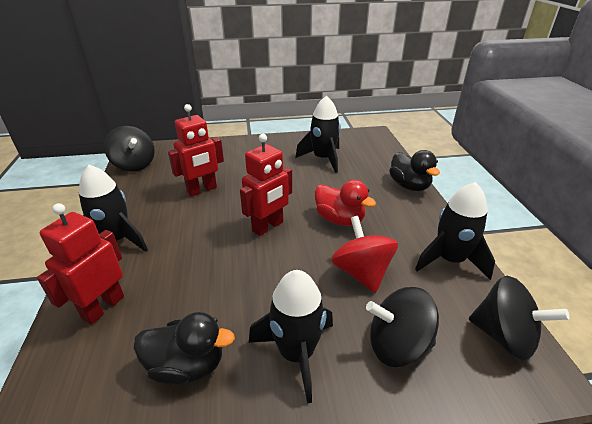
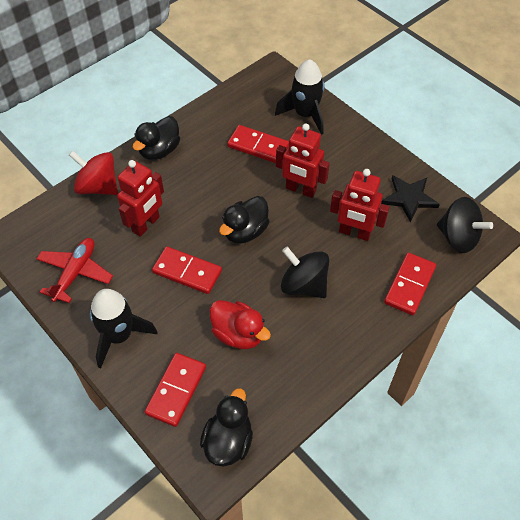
black duck: [133,312,235,385] [389,150,440,191] = 2 -> [133,116,180,160] [200,388,253,467] [219,196,270,244] = 3
black rocket: [78,165,148,252] [249,270,333,404] [295,95,341,173] [415,182,495,280] = 4 -> [90,289,157,368] [275,59,324,135] = 2
black spinning top: [104,126,155,171] [366,287,439,367] [469,276,569,360] = 3 -> [281,247,329,298] [437,197,493,253] = 2
black star: none = 0 -> [381,175,440,223] = 1
red domino: none = 0 -> [145,353,206,427] [152,246,222,294] [227,125,289,163] [384,253,436,315] = 4
red plane: none = 0 -> [37,238,113,303] = 1

